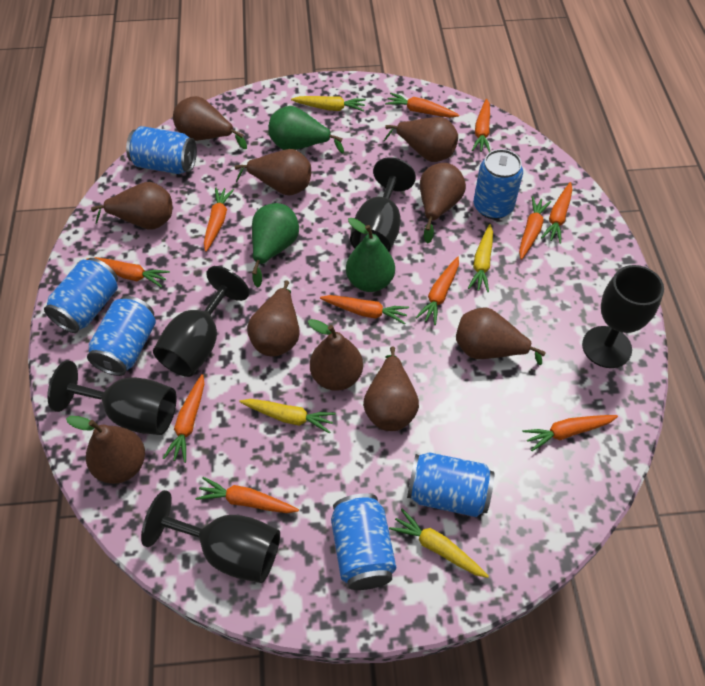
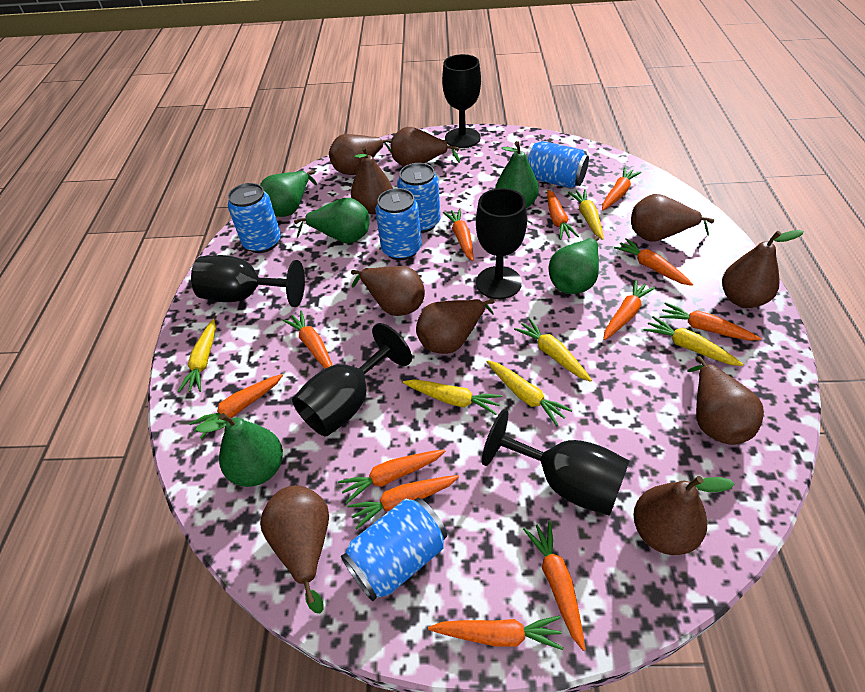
blue can: [44,258,118,333] [87,296,156,376] [126,126,197,174] [331,494,396,590] [407,452,494,517] [474,149,523,219] = 6 -> [228,183,281,253] [341,498,447,601] [375,188,422,260] [397,163,440,233] [526,141,589,189] = 5
green pear: [252,203,299,288] [268,106,344,153] [346,218,395,292] = 3 -> [195,413,283,487] [260,170,317,217] [294,198,369,244] [495,141,539,208] [549,236,599,294] = 5
orange carrot: [86,257,170,288] [163,374,204,463] [195,477,299,513] [204,187,234,252] [320,295,409,324] [385,93,459,118] [415,256,459,325] [472,99,490,152] [519,196,551,260] [523,415,618,451] [541,182,573,244] = 11 -> [189,374,283,439] [283,311,333,369] [338,449,446,504] [348,475,459,530] [428,616,563,650] [443,209,473,261] [523,521,585,651] [547,190,579,240] [602,167,641,211] [604,280,655,340] [614,238,693,286] [660,302,761,341] = 12
yellow carrot: [239,399,336,434] [291,96,366,112] [389,509,489,578] [468,224,493,292] = 4 -> [178,319,216,392] [403,379,502,415] [487,360,572,426] [514,318,592,382] [568,189,604,240] [644,316,743,366] = 6

